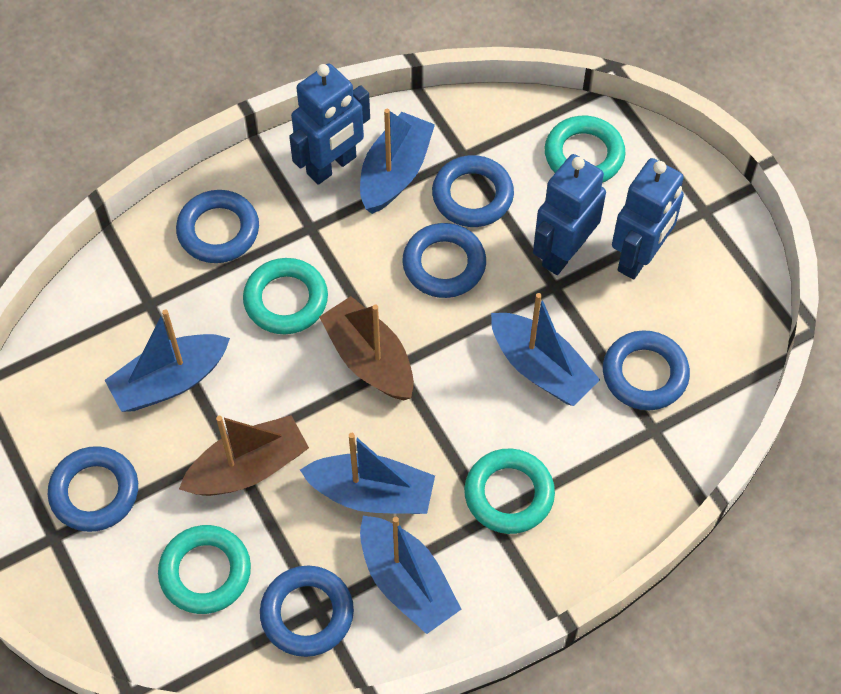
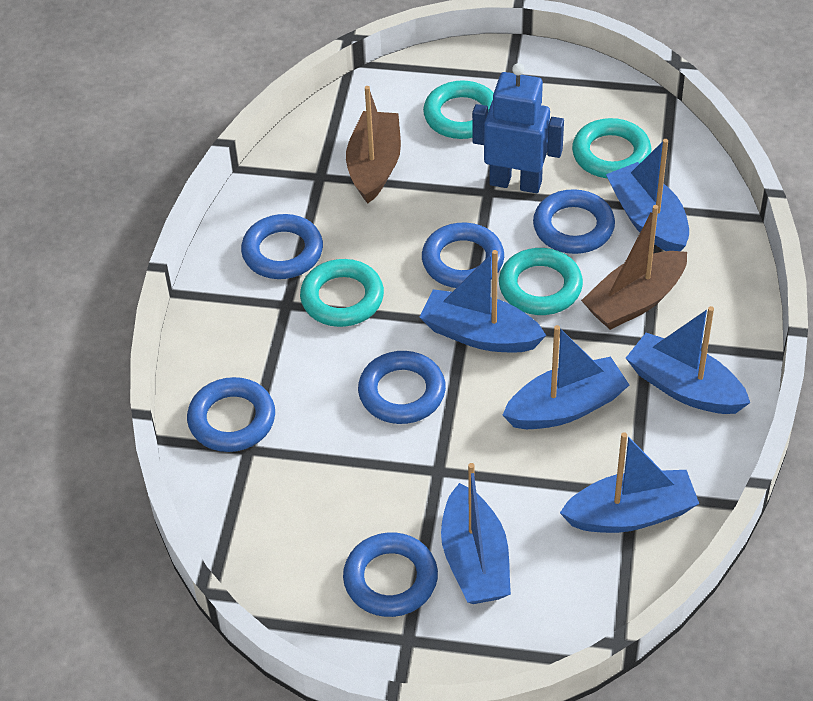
blue boat: [105,309,230,412] [300,433,435,514] [360,109,435,214] [360,516,461,634] [491,293,600,406] = 5 -> [419,250,546,352] [441,463,511,604] [502,325,629,429] [560,432,699,533] [606,139,689,251] [626,306,750,414] = 6
blue robot: [289,64,370,185] [533,154,606,275] [612,158,684,279] = 3 -> [472,63,564,193] = 1

